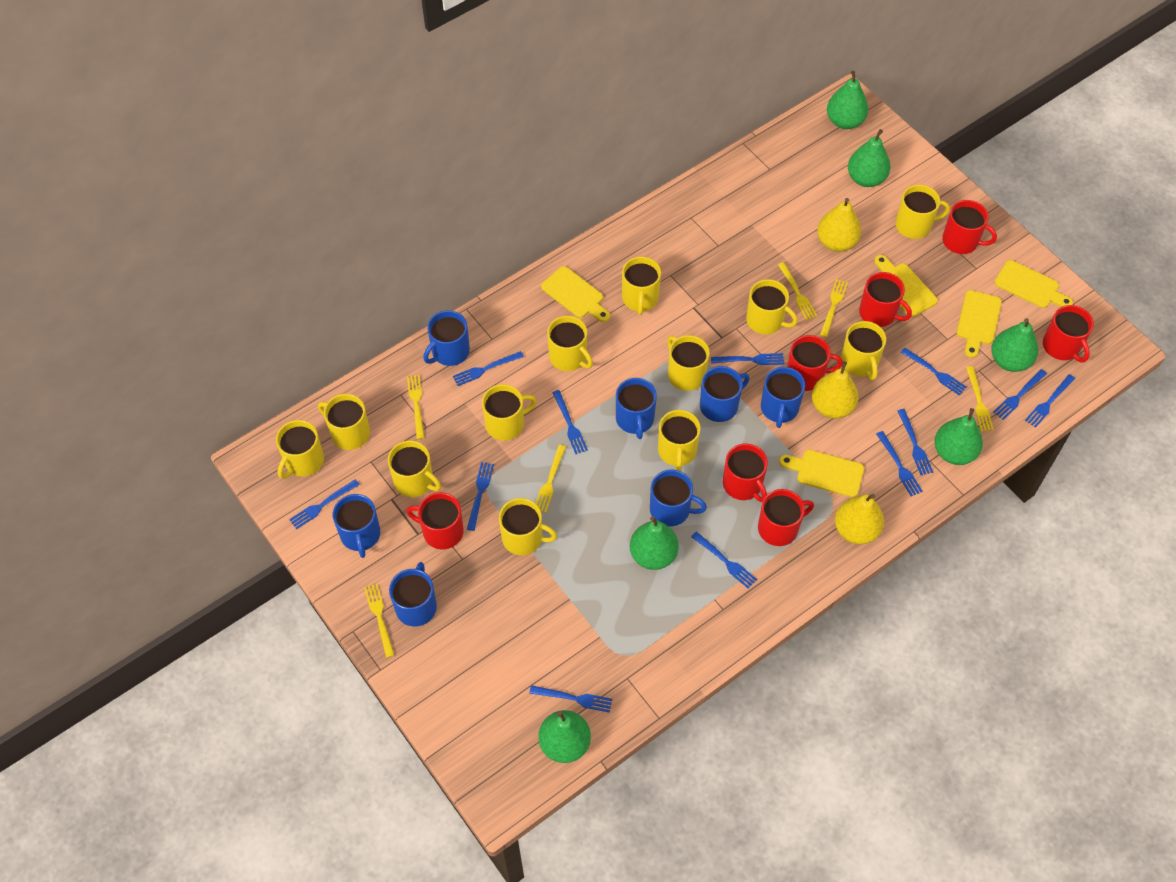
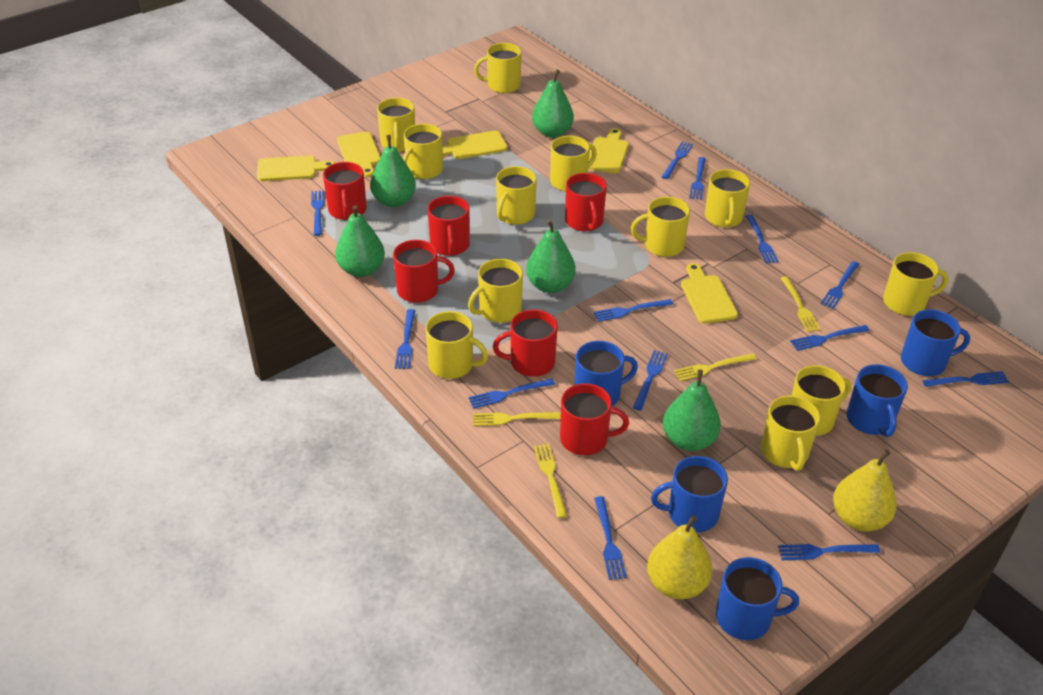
blue fork: [289,479,360,529] [453,351,524,386] [467,462,494,531] [529,685,612,713] [552,390,588,454] [691,532,757,589] [711,353,784,365] [876,431,923,496] [898,409,933,475] [901,348,967,396] [993,369,1047,420] [1025,374,1075,428] = 12 -> [311,190,324,236] [395,309,416,369] [469,378,555,409] [593,299,673,322] [594,496,627,580] [633,350,668,411] [662,141,693,179] [689,157,706,200] [746,214,779,263] [778,544,880,560] [790,325,870,351] [821,261,859,309] [922,371,1009,387] = 13
blue mug: [333,494,380,558] [389,562,437,627] [423,310,470,366] [616,378,657,439] [650,470,707,527] [700,366,749,422] [761,367,805,428] = 7 -> [575,341,638,406] [651,456,728,532] [716,557,799,640] [847,364,908,437] [901,309,970,376] = 5
green pear: [538,710,591,763] [630,516,679,570] [827,70,868,129] [848,129,891,187] [934,408,983,465] [991,318,1038,372] = 6 -> [335,205,385,277] [370,135,416,207] [526,219,576,293] [532,69,574,138] [663,370,721,451] = 5
red mug: [406,492,464,549] [723,444,768,502] [758,489,814,546] [787,335,843,391] [859,272,912,327] [942,200,997,254] [1043,305,1094,362] = 7 -> [323,162,367,220] [393,240,455,303] [427,196,470,256] [493,309,558,377] [560,383,629,455] [565,173,607,231] = 6
yellow fork: [364,584,394,658] [407,375,425,439] [535,445,566,513] [778,262,817,320] [820,279,848,337] [966,366,994,431] = 6 -> [473,412,561,426] [534,444,567,518] [674,353,756,381] [781,276,821,332] = 4
yellow pear: [812,361,859,419] [817,198,861,252] [835,494,884,544] = 3 -> [647,515,712,599] [833,450,897,531] = 2

